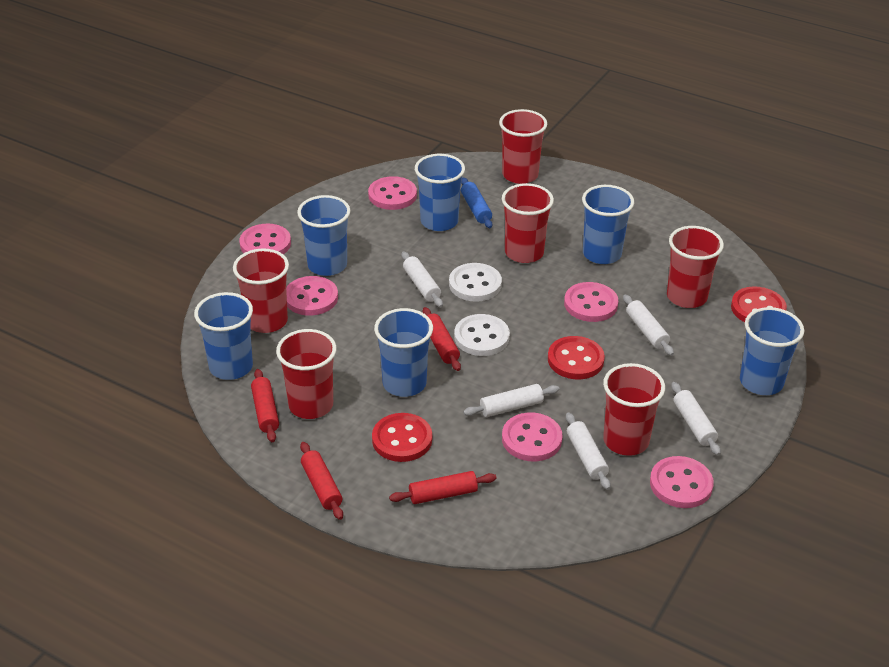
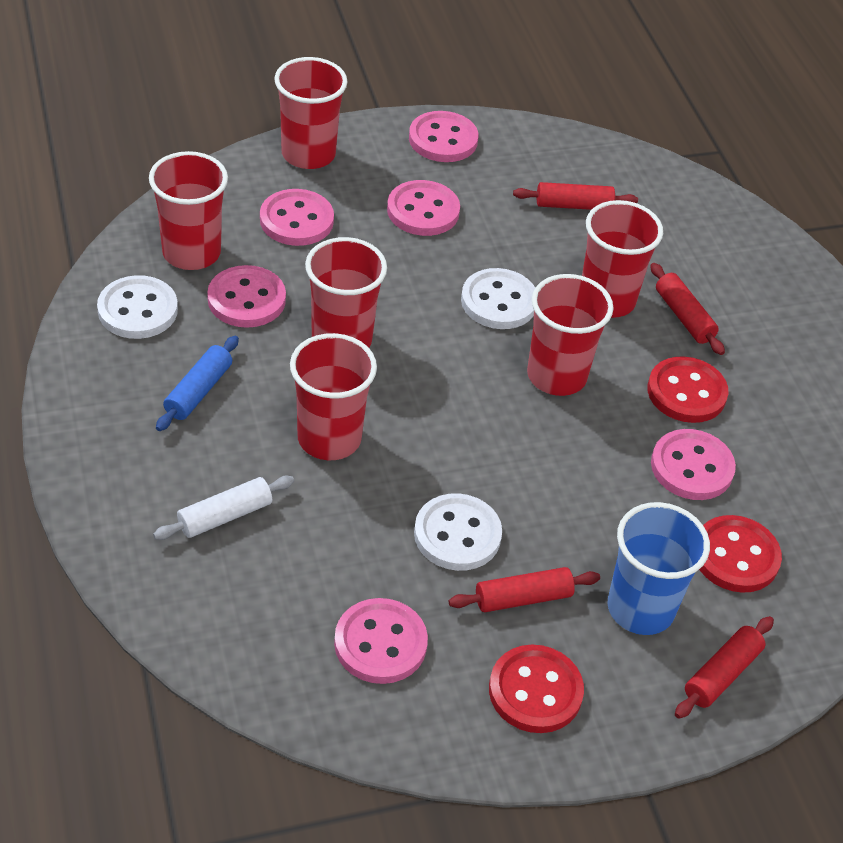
blue cup: [194,292,253,380] [297,195,351,276] [374,308,433,397] [415,154,465,231] [582,185,634,264] [740,307,804,395] = 6 -> [608,502,710,635] = 1
white button: [449,263,502,302] [454,314,510,356] = 2 -> [97,275,178,339] [414,493,502,571] [461,268,535,329] = 3
white rolling pin: [401,252,443,307] [463,384,559,417] [566,412,611,490] [623,294,674,356] [671,382,721,456] = 5 -> [153,476,294,540] = 1

